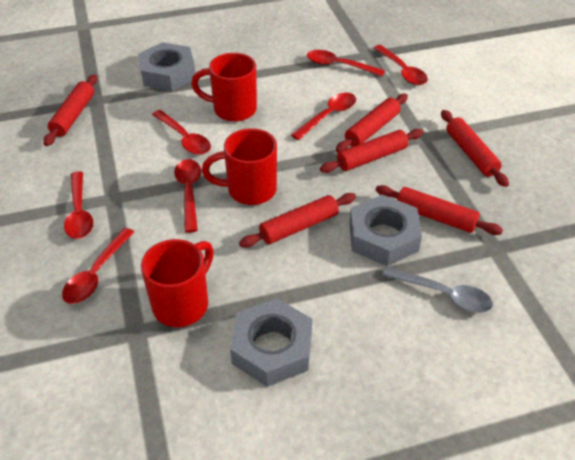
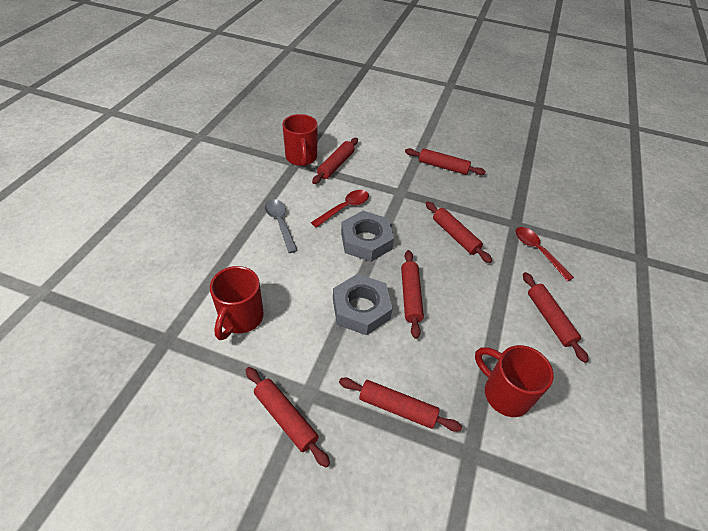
grey nut: [138,42,195,91] [230,298,312,387] [350,195,422,266] = 3 -> [333,274,393,335] [341,211,394,262] = 2
red rolling pin: [43,74,97,146] [239,193,356,248] [320,129,424,173] [336,94,408,153] [376,185,503,235] [441,110,509,187] = 6 -> [246,367,330,467] [312,138,358,184] [339,378,462,432] [401,250,424,339] [405,148,486,175] [426,201,492,263] [523,272,589,363] = 7
red spoon: [62,228,134,304] [64,171,93,239] [152,110,211,155] [174,159,201,233] [291,92,356,140] [307,50,385,76] [374,45,428,85] = 7 -> [311,190,369,228] [515,227,574,282] = 2

